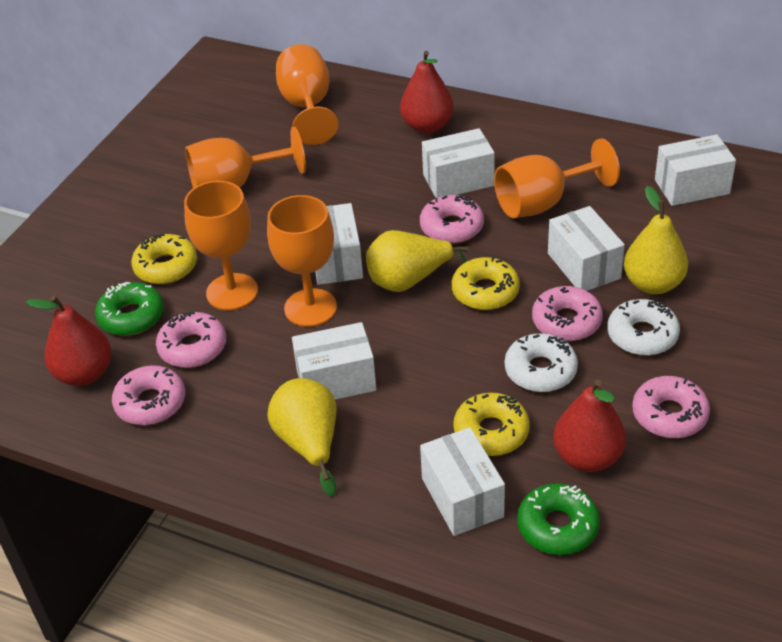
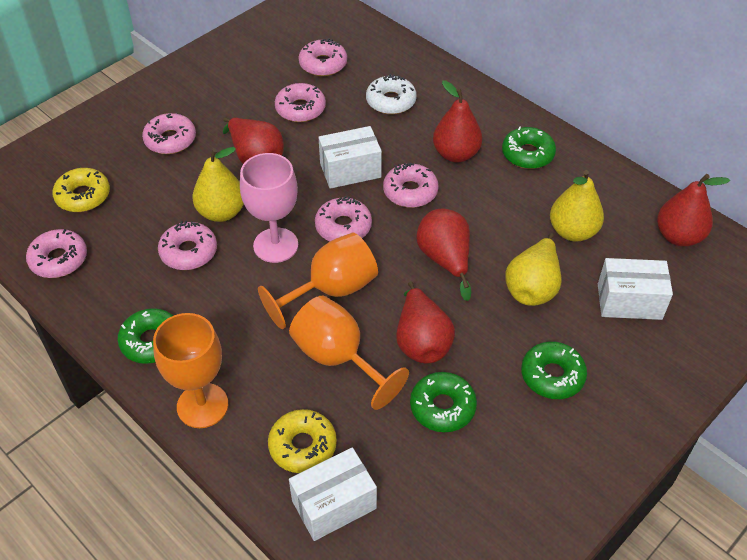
green donut: [95,282,164,335] [517,483,600,555] = 2 -> [117,308,173,364] [410,372,477,432] [502,126,556,169] [521,341,587,399] = 4
orange goblet: [184,181,258,310] [185,127,306,188] [267,195,337,327] [276,44,338,145] [494,138,620,218] = 5 -> [153,313,228,428] [258,232,378,329] [289,295,409,410] = 3
pink donut: [112,365,185,425] [156,311,226,368] [420,195,484,244] [532,286,603,341] [632,376,710,438] = 5 -> [26,229,87,278] [142,113,196,154] [158,221,217,270] [275,83,326,122] [298,38,347,76] [315,196,372,241] [383,163,439,208] = 7
pink goblet: none = 0 -> [240,153,298,263] = 1
red pear: [26,296,112,386] [400,51,454,134] [553,380,626,472] = 3 -> [223,117,284,164] [396,281,455,364] [417,208,471,301] [433,80,482,162] [657,174,730,246] = 5
white box: [292,322,376,400] [315,203,363,285] [420,427,505,536] [422,128,495,198] [548,206,625,291] [655,135,736,206] = 6 -> [289,447,377,541] [318,126,382,189] [598,258,673,320] = 3
white donut: [505,333,578,392] [607,299,680,356] = 2 -> [366,74,417,114] = 1
yellow donut: [131,234,197,284] [452,257,520,310] [453,393,530,456] = 3 -> [52,168,110,212] [268,409,337,473] = 2

